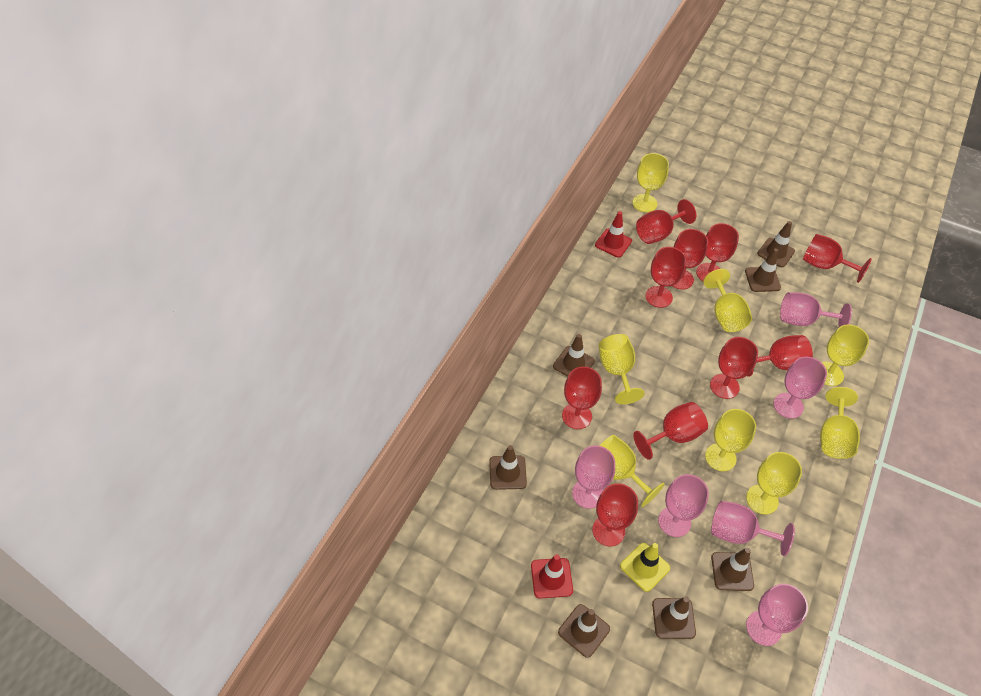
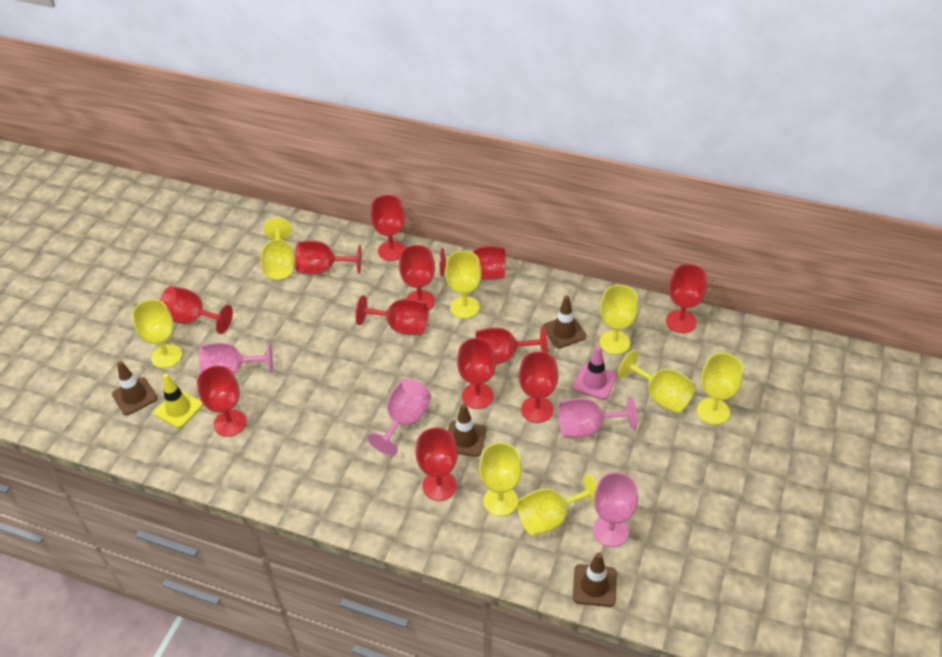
brown traffic cone: [489,445,527,490] [553,334,595,377] [558,604,610,658] [652,596,696,639] [711,548,754,591] [745,248,781,292] [757,221,795,267] = 7 -> [112,361,157,415] [448,404,486,457] [543,296,587,348] [573,552,617,607] = 4
pink goblet: [572,446,615,509] [658,474,709,537] [711,501,795,556] [746,584,808,646] [773,356,827,419] [780,292,852,327] = 6 -> [199,342,273,375] [367,378,431,455] [558,397,637,438] [593,472,638,547] = 4
pink traffic cone: none = 0 -> [573,346,616,399] = 1
red goblet: [562,367,602,429] [592,483,638,546] [633,402,708,460] [636,199,696,244] [645,247,686,308] [672,229,708,290] [696,223,739,281] [710,337,758,399] [747,335,813,377] [803,234,872,283] = 10 -> [160,286,233,334] [197,366,246,437] [295,240,362,275] [355,295,428,335] [371,195,406,261] [399,245,435,310] [416,427,458,501] [439,245,505,280] [457,338,496,409] [476,326,548,364] [519,351,558,423] [666,264,707,333] = 12
red traffic cone: [531,554,573,599] [595,211,632,258] = 2 -> none = 0

